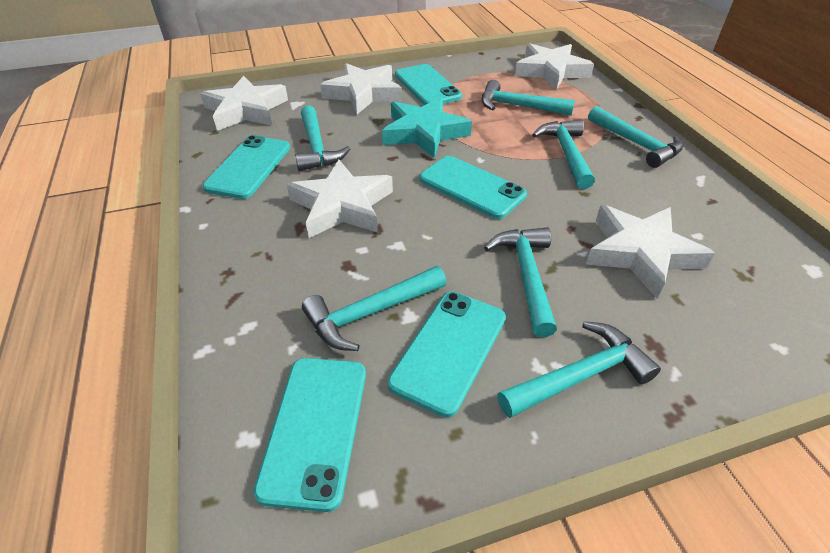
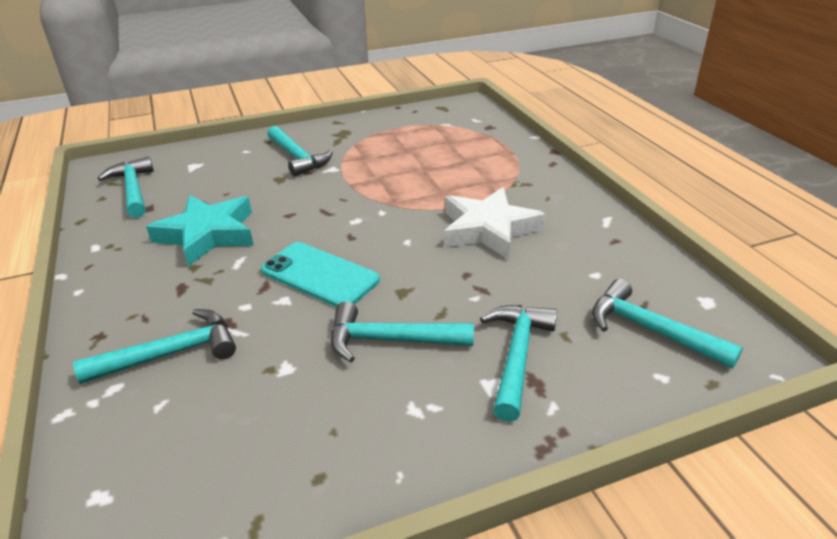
turquoise hammer: [295,105,350,171] [302,266,447,351] [481,80,575,116] [484,227,557,337] [497,321,661,418] [532,120,595,189] [588,106,683,168] = 7 -> [73,309,236,384] [98,156,154,218] [267,126,333,176] [331,302,474,362] [480,305,557,422] [592,279,743,369] = 6
turquoise phone: [203,135,290,199] [254,358,366,512] [388,291,506,417] [395,64,462,105] [419,156,527,219] = 5 -> [261,242,380,307] = 1
white star: [200,76,288,131] [287,159,393,238] [320,63,402,114] [515,43,594,90] [586,205,715,298] = 5 -> [444,187,546,260] = 1

